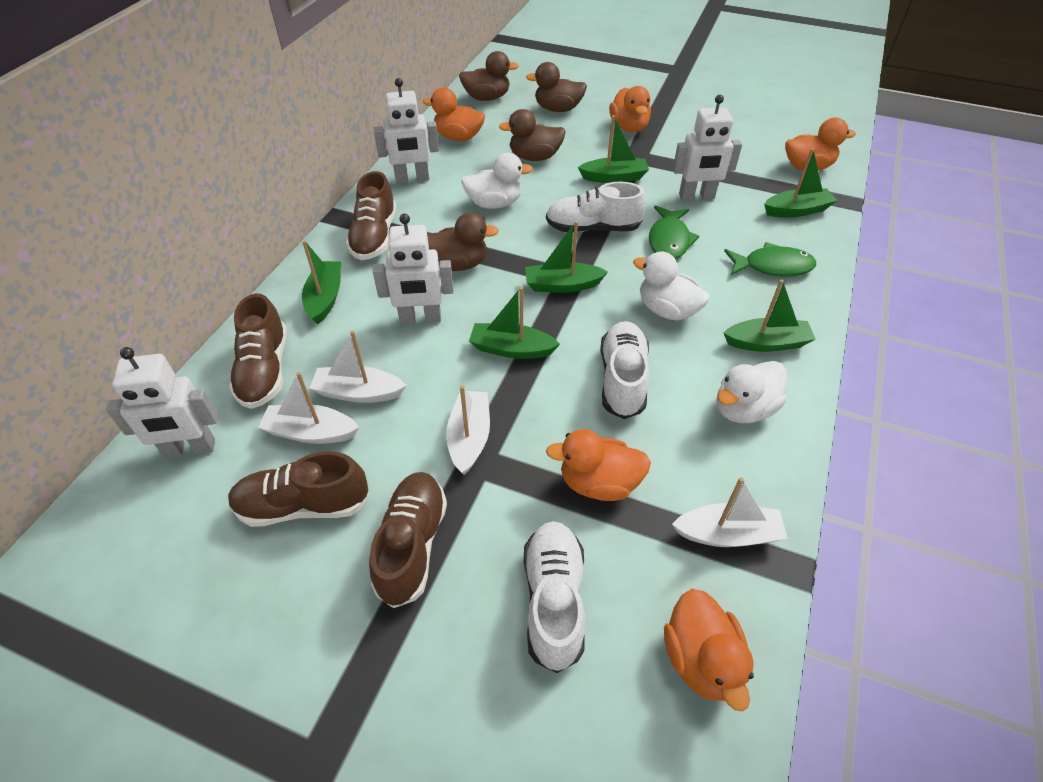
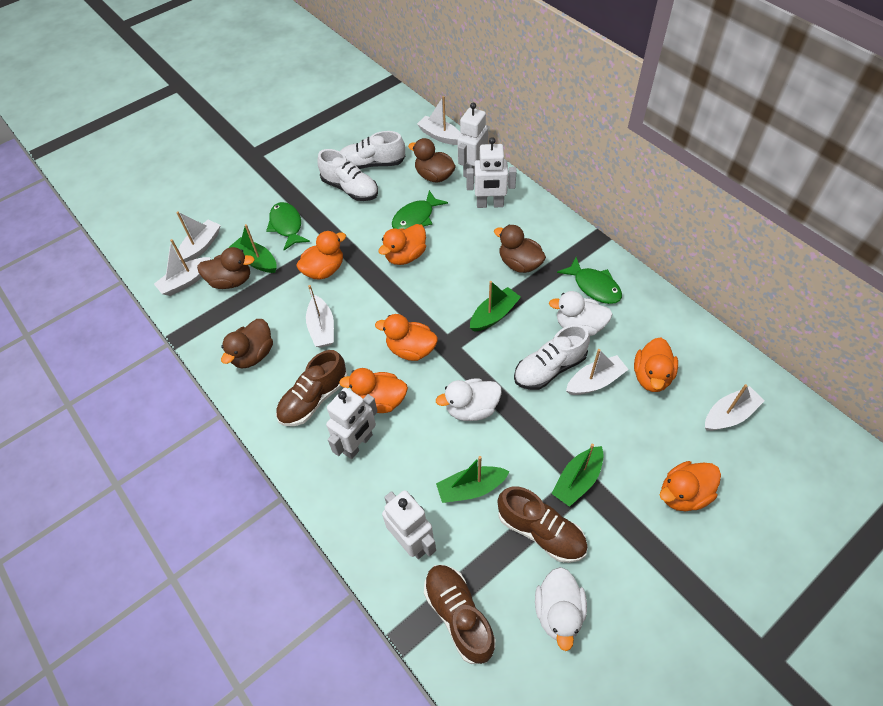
brown shoe: [228,452,370,527] [229,294,287,409] [346,171,396,260] [369,472,447,608] = 4 -> [276,350,347,426] [424,565,496,664] [498,486,588,563] = 3
green boat: [302,240,341,325] [469,287,560,359] [525,221,608,293] [578,115,649,183] [724,279,816,352] [764,148,838,217] = 6 -> [229,224,277,273] [436,456,510,503] [470,281,521,332] [551,444,604,507] = 4
green fish: [649,205,700,259] [724,242,816,277] = 2 -> [266,202,310,250] [392,190,448,229] [557,257,622,304] = 3
orange duck: [423,88,485,141] [546,429,651,501] [609,86,651,132] [664,589,754,712] [785,118,856,171] = 5 -> [296,231,346,280] [339,368,408,413] [375,314,438,361] [378,224,426,265] [634,337,678,392] [660,461,721,511] = 6
white boat: [258,372,359,444] [310,330,407,403] [446,385,490,475] [672,477,788,547] = 4 -> [154,239,211,296] [176,212,221,264] [306,285,334,348] [417,96,461,145] [566,349,629,395] [705,384,764,431] = 6

